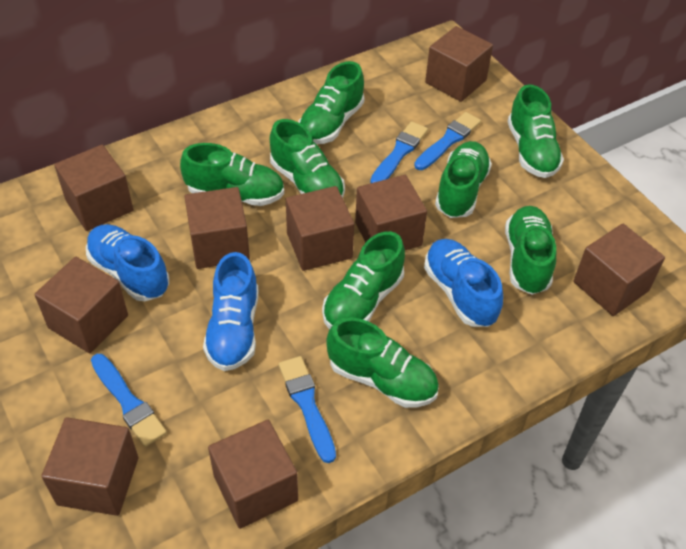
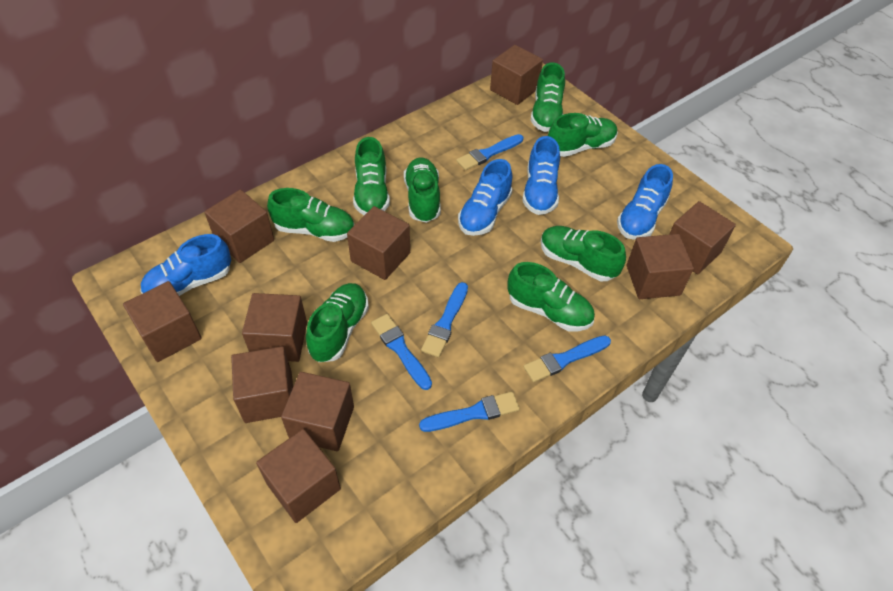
blue brush: [91,354,167,447] [279,356,336,463] [370,122,428,183] [414,112,481,170] = 4 -> [371,314,432,390] [419,392,520,432] [421,282,468,357] [456,134,523,170] [524,335,611,382] = 5
blue shoe: [86,224,169,301] [203,252,258,371] [424,239,503,327] = 3 -> [140,234,231,296] [458,159,512,236] [522,136,560,215] [617,164,673,240] = 4
brown cube: [34,257,128,353] [41,417,139,516] [54,145,133,231] [184,187,250,269] [208,420,298,529] [286,186,354,271] [355,175,427,250] [425,26,493,102] [573,224,665,316] = 9 -> [123,281,202,362] [204,189,274,263] [231,346,293,423] [242,293,307,362] [256,429,341,523] [281,372,354,451] [347,206,410,280] [490,45,543,105] [627,234,694,299] [669,201,736,274] = 10

